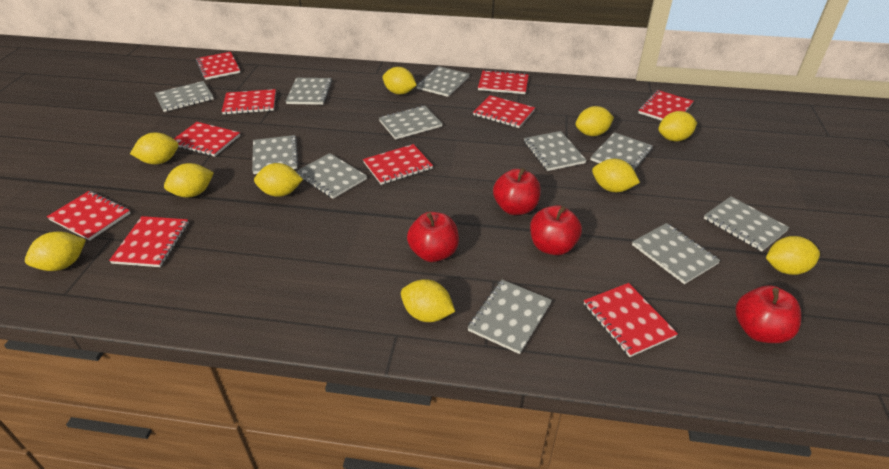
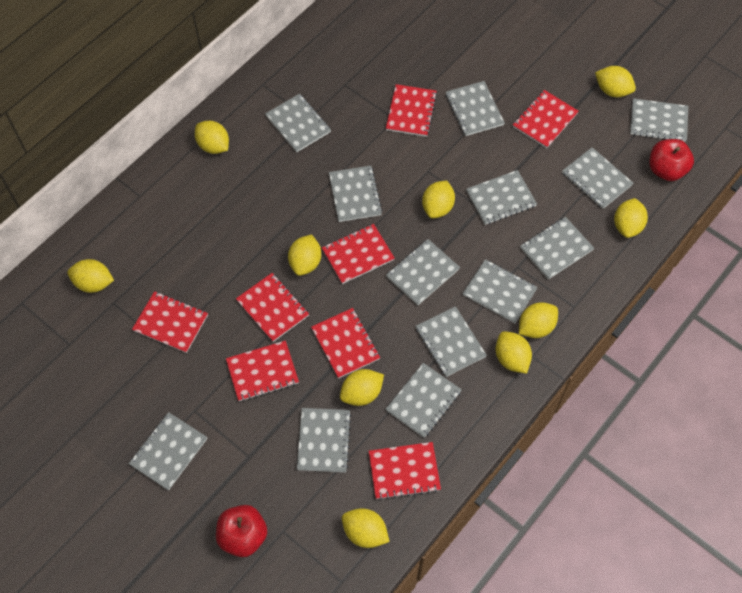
grey notebook: [155,81,214,112] [252,135,299,174] [286,78,332,105] [296,153,367,199] [379,105,443,140] [416,66,469,97] [467,280,552,354] [524,131,587,171] [591,132,653,170] [632,223,720,284] [704,196,790,252] = 11 -> [129,412,207,491] [265,94,331,152] [297,408,352,473] [329,166,382,222] [386,239,460,305] [386,363,462,438] [415,306,487,377] [446,81,505,136] [463,259,538,323] [466,170,537,225] [520,217,594,280] [562,147,633,209] [630,98,688,142] = 13
red apple: [407,212,459,262] [493,168,541,215] [530,205,582,255] [735,285,801,343] = 4 -> [216,505,267,557] [649,139,694,181] = 2
red notebook: [47,191,130,241] [109,216,189,267] [174,122,240,157] [196,52,240,80] [222,89,276,115] [363,144,433,185] [473,95,535,128] [478,70,529,94] [584,283,678,357] [638,90,694,121] = 10 -> [132,291,208,353] [226,341,299,401] [236,273,309,342] [311,308,380,379] [322,224,395,284] [369,442,441,500] [386,84,437,137] [513,90,579,148] = 8

